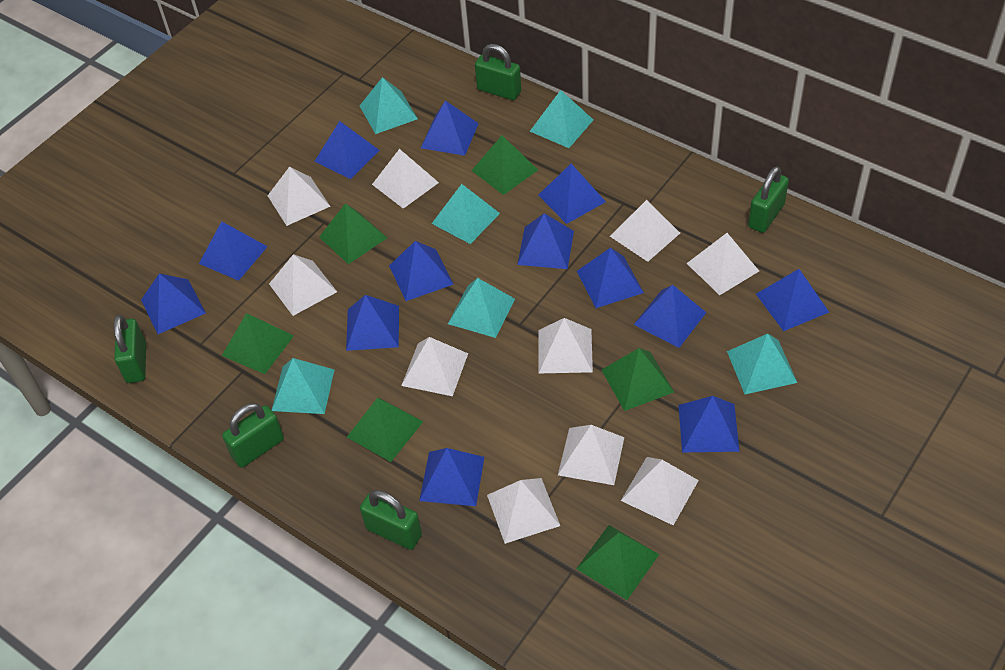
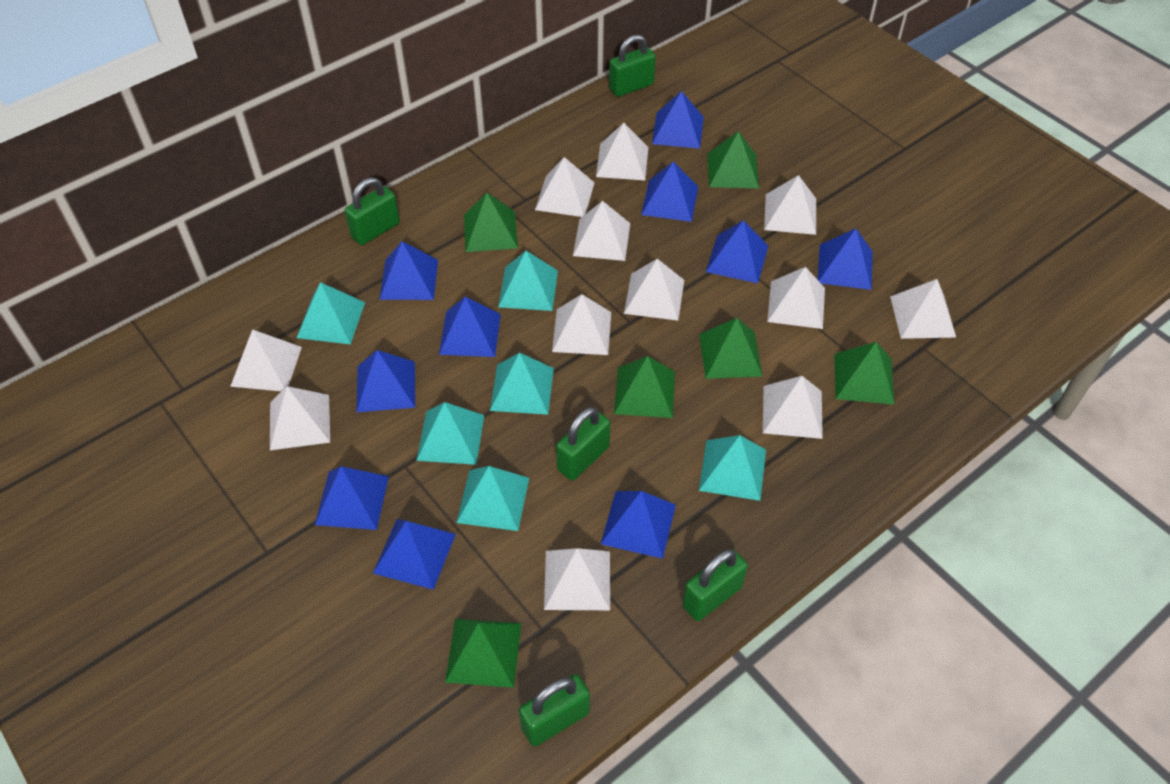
blue pyramid: [141,273,206,334] [199,221,268,281] [315,121,380,179] [346,295,399,351] [389,241,454,301] [419,448,484,506] [421,100,479,156] [517,213,574,269] [538,164,606,224] [577,248,644,308] [634,285,707,348] [678,396,740,452] [756,269,829,331] = 13 -> [315,466,389,530] [356,350,415,412] [373,519,456,590] [379,241,438,300] [439,297,501,357] [601,491,676,559] [641,162,698,222] [652,91,704,149] [706,220,768,283] [818,229,873,290] = 10
white pyramid: [268,167,331,226] [269,254,337,316] [372,149,439,209] [401,337,468,396] [487,478,560,544] [539,318,593,373] [558,425,624,485] [610,200,680,262] [621,457,699,525] [687,233,759,295] = 10 -> [230,329,302,391] [270,386,330,450] [535,157,594,217] [544,548,610,610] [552,294,611,355] [573,201,630,261] [596,123,648,180] [624,259,684,321] [763,376,823,439] [764,175,816,235] [767,267,825,329] [890,279,956,339] = 12

